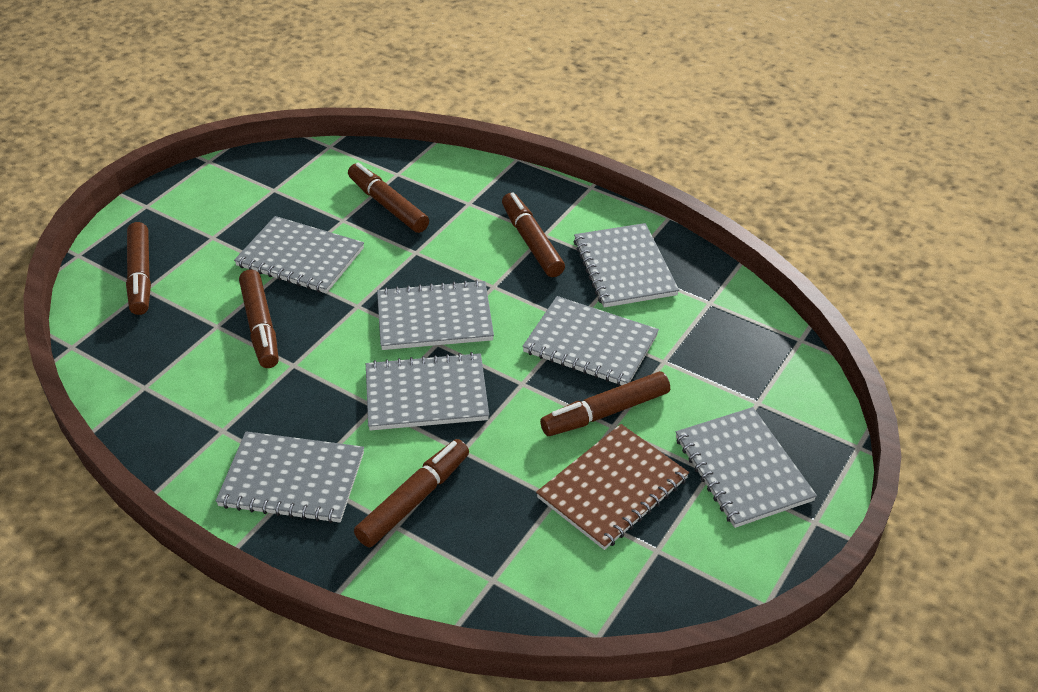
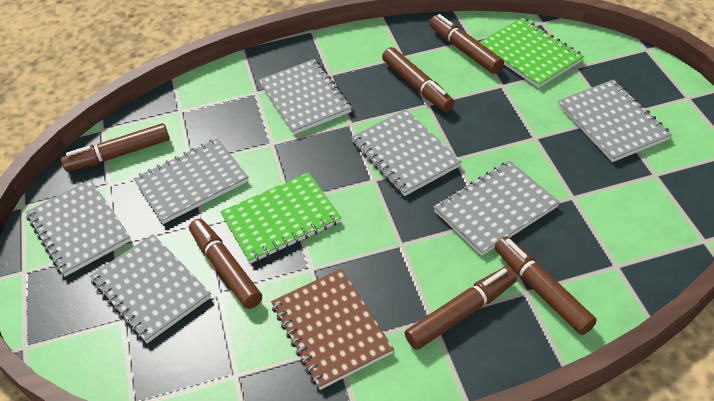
green notebook: none = 0 -> [220,172,341,264] [480,18,584,88] = 2

